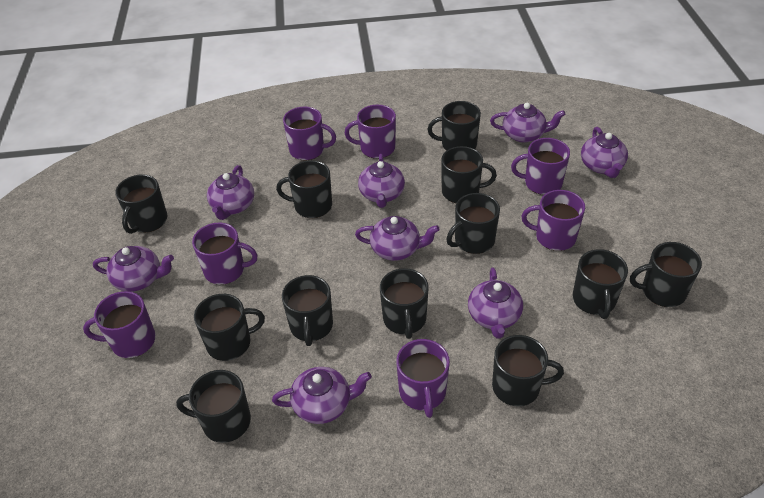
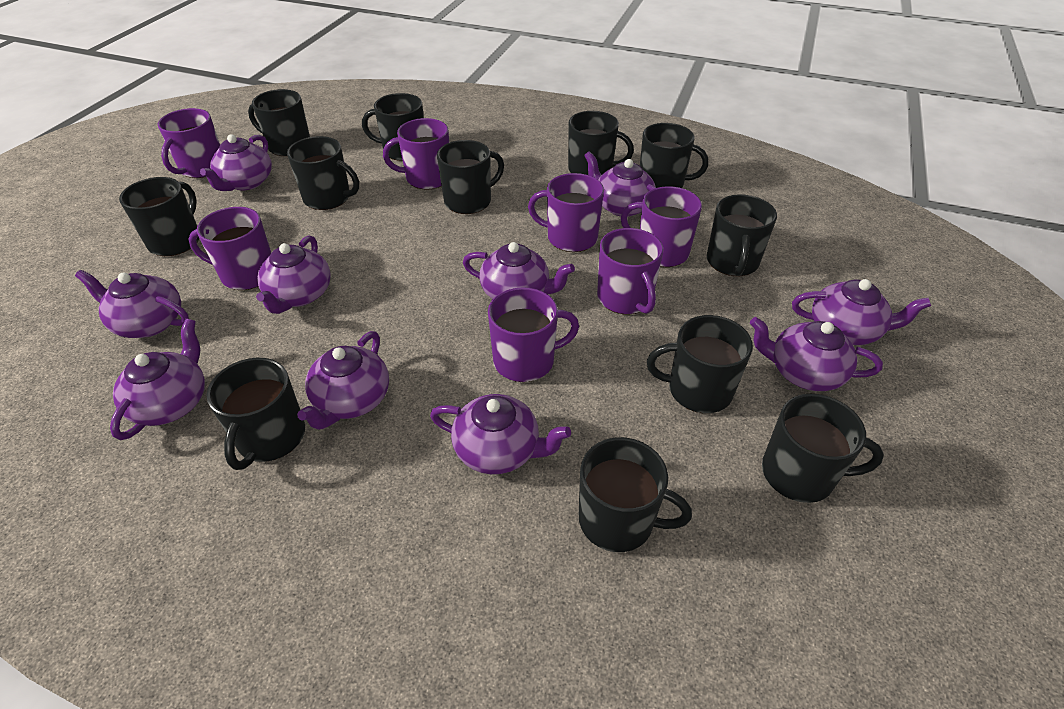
purple teapot: [93,246,174,292] [207,165,254,220] [272,367,372,424] [355,216,440,261] [358,154,405,208] [468,268,523,339] [490,103,566,143] [581,127,628,178] = 8 -> [75,270,189,338] [110,319,205,440] [200,134,272,191] [256,235,331,314] [297,331,389,430] [430,394,571,474] [463,242,575,299] [584,151,656,217] [750,317,883,391] [792,279,931,345] = 10

